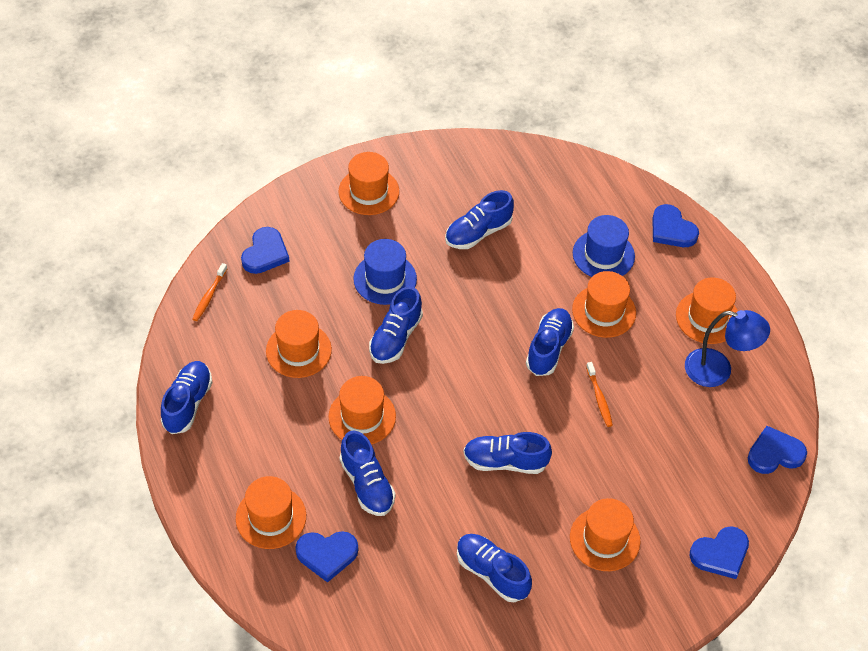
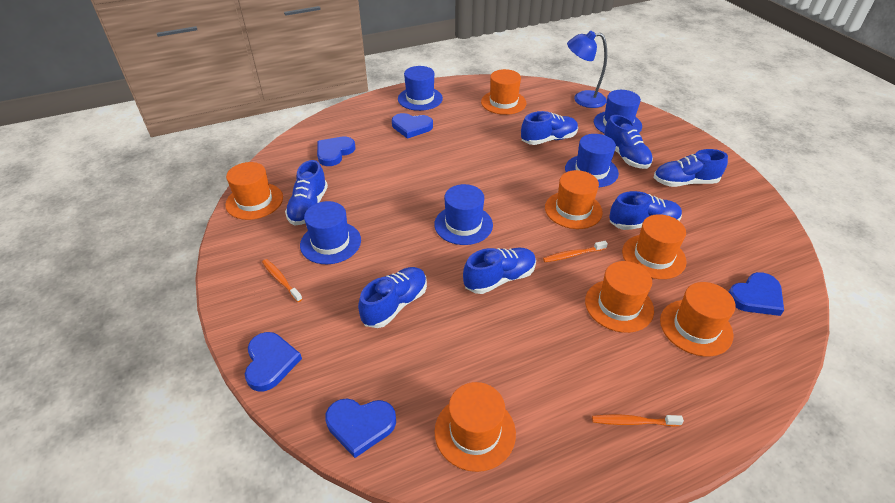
blue hat: [353,239,417,305] [573,215,635,277] = 2 -> [300,201,361,264] [398,66,443,111] [434,184,493,245] [565,134,619,187] [594,90,642,133] = 5
orange toothbrush: [192,263,227,321] [586,362,613,427] = 2 -> [262,259,302,302] [543,241,608,262] [592,414,684,426] = 3

